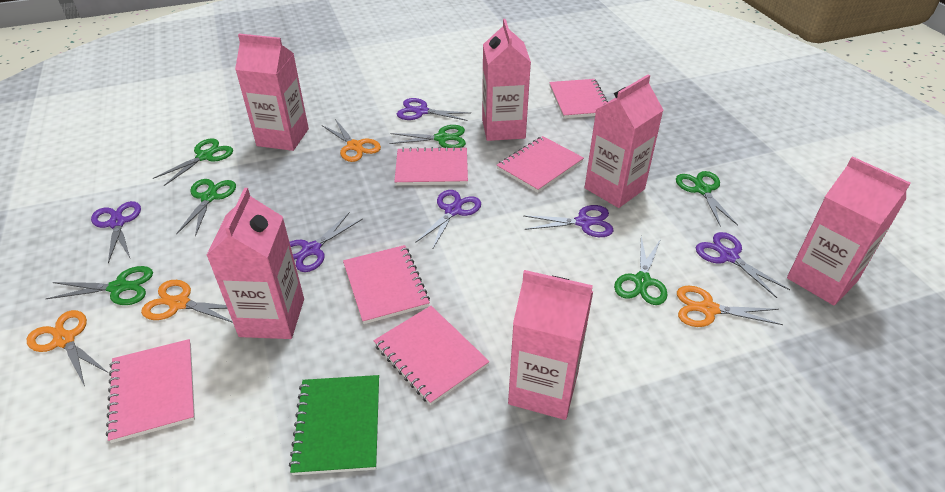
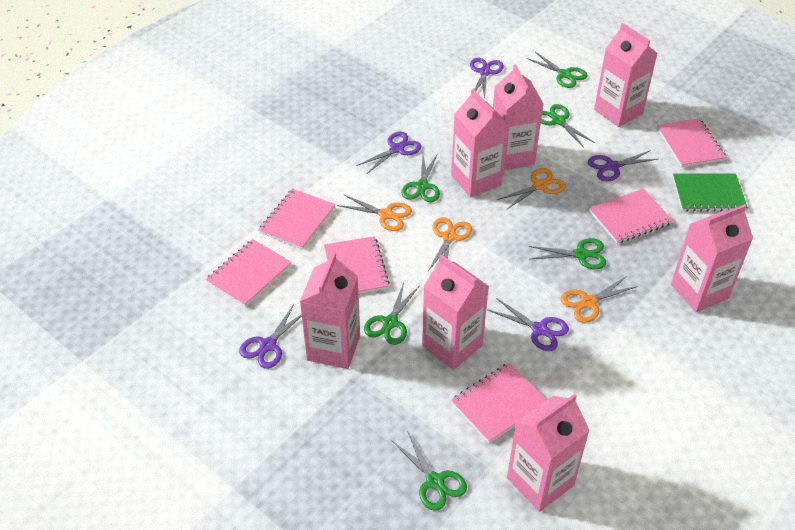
pink carton: [206,188,304,339] [235,34,309,151] [482,19,531,141] [508,270,593,420] [585,74,663,208] [787,156,911,305] = 6 -> [300,253,360,369] [422,255,489,370] [451,89,509,197] [493,64,543,170] [507,394,590,512] [594,23,657,127] [671,204,753,312] = 7
purple scissors: [91,201,141,263] [290,212,363,272] [397,98,470,121] [415,190,481,250] [523,205,614,237] [696,232,790,298] = 6 -> [239,304,302,369] [357,132,421,174] [470,58,504,98] [487,298,569,351] [588,150,658,181] = 5

